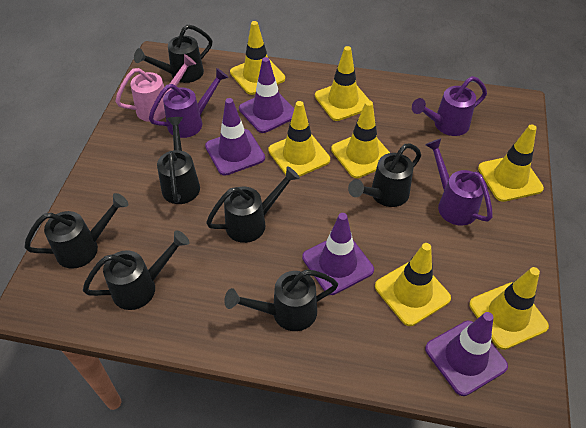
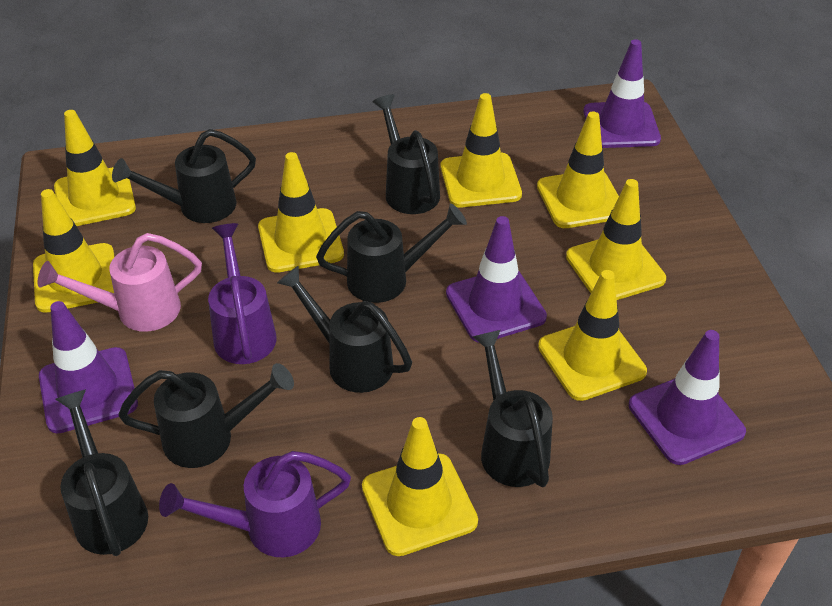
purple watering can: [149,68,229,138] [412,76,487,136] [425,138,493,225] = 3 -> [159,451,351,557] [208,223,277,364] = 2
yellow traffic cone: [230,21,285,95] [268,101,330,177] [315,46,369,121] [331,100,390,178] [375,243,451,326] [469,267,549,350] [478,124,544,202] = 7 -> [33,189,115,313] [54,110,136,226] [258,152,344,273] [362,417,478,556] [441,93,522,207] [537,112,619,228] [538,270,647,401] [566,179,666,300] = 8

